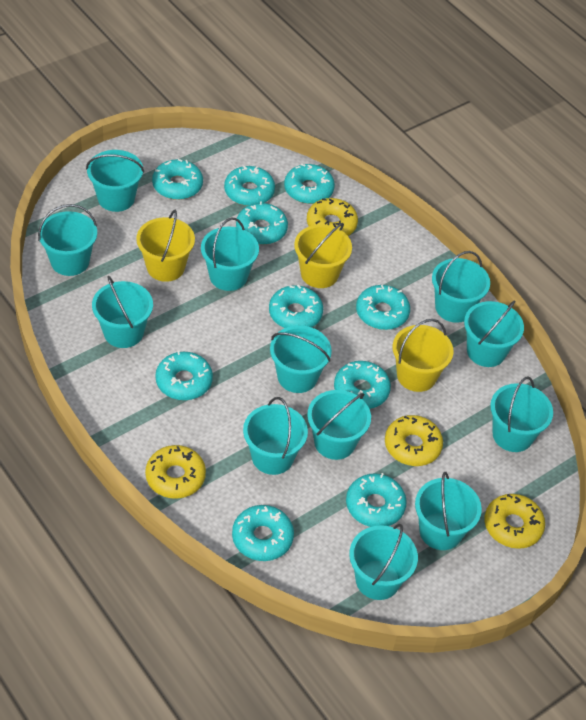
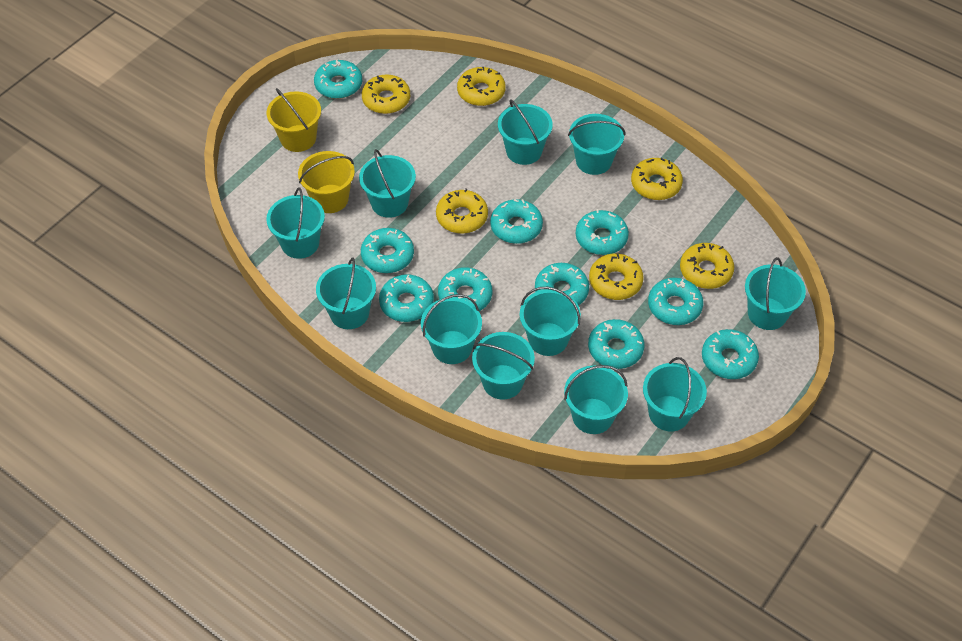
turquoise bucket: [38,204,97,276] [86,150,144,212] [92,276,153,348] [201,218,259,291] [243,397,308,475] [270,325,332,393] [307,390,371,460] [349,524,418,600] [415,472,482,550] [432,251,490,323] [464,300,524,367] [490,376,553,452] = 12 -> [266,187,325,259] [316,258,376,329] [359,149,416,218] [421,294,482,364] [472,332,535,400] [498,100,553,165] [520,287,581,356] [564,365,628,434] [568,114,625,175] [643,357,707,431] [745,257,806,330] = 11
yellow bucket: [136,210,195,282] [294,223,352,288] [393,319,454,392] = 3 -> [267,88,321,152] [298,151,355,213] = 2
yellow donut: [145,445,206,499] [307,198,358,236] [385,415,443,466] [484,494,545,549] = 4 -> [362,75,410,114] [436,189,488,234] [457,67,506,106] [589,253,644,300] [631,158,683,200] [680,243,734,289] = 6

